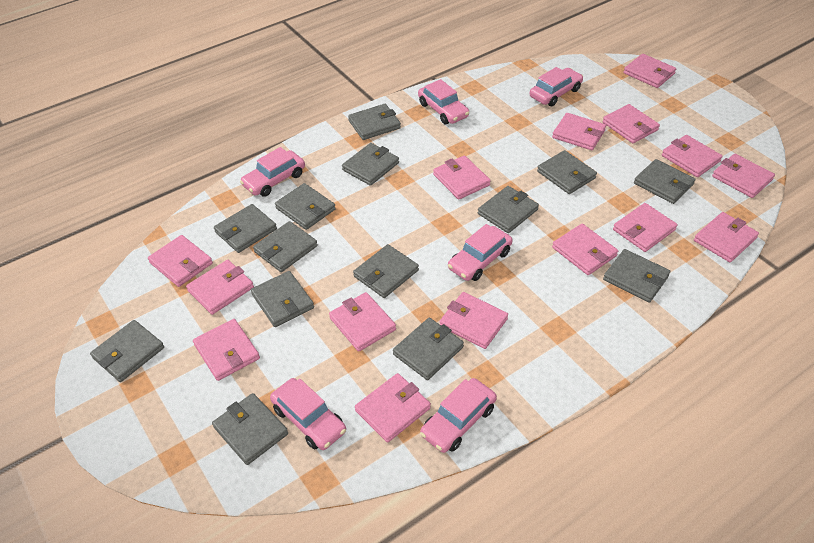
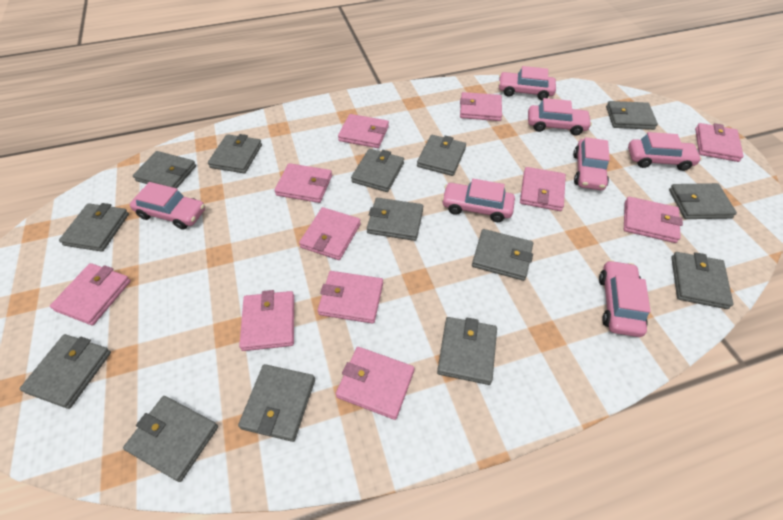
pink car: [240,147,305,197] [270,378,346,450] [418,79,469,124] [420,378,497,453] [448,224,513,281] [530,67,583,106] = 6 -> [130,182,205,230] [442,179,515,222] [498,66,556,100] [528,98,592,136] [573,137,610,190] [599,260,651,337] [628,132,702,171] = 7
pink wallet: [148,235,213,287] [186,260,254,315] [193,319,260,381] [329,292,396,352] [355,373,431,443] [433,155,491,200] [439,292,508,349] [552,113,606,150] [552,224,618,275] [603,104,660,143] [613,203,677,252] [623,54,676,88] [662,135,723,177] [694,212,759,262] [712,154,775,198] = 15 -> [50,263,131,326] [239,290,294,351] [274,163,332,203] [299,207,361,260] [317,271,383,324] [336,347,414,420] [338,114,389,148] [460,92,502,121] [520,167,566,211] [624,197,683,243] [695,123,744,162] = 11

